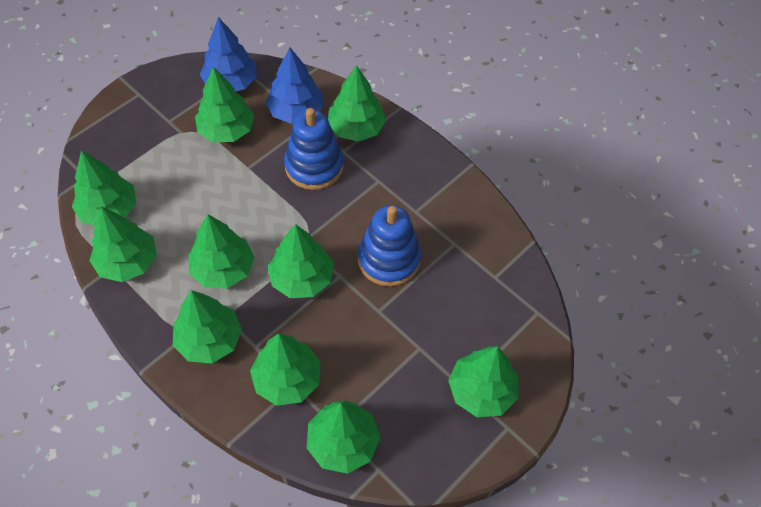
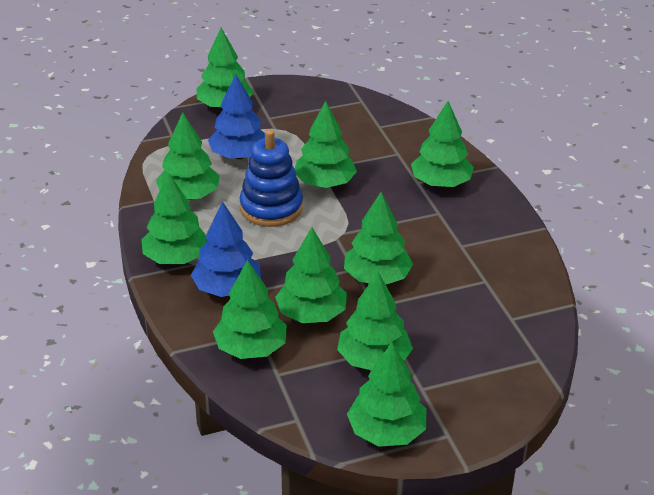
blue stacking toy: [284,108,344,190] [358,205,421,287] = 2 -> [239,129,303,227] = 1

